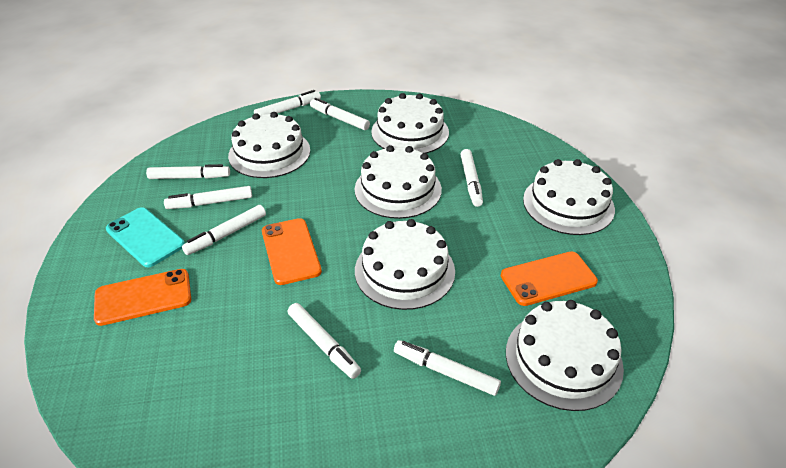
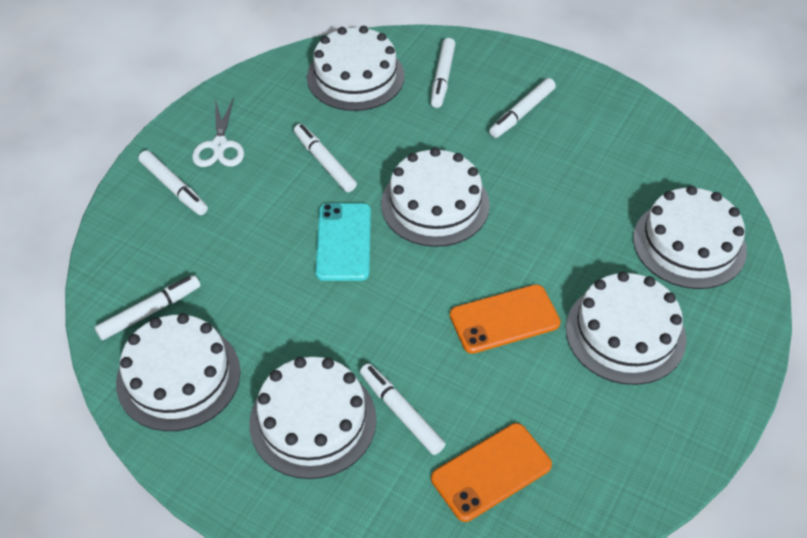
orange phone: [94,269,191,326] [262,218,322,285] [501,251,598,306] = 3 -> [431,423,552,522] [450,284,561,354] = 2
white marker: [146,164,230,179] [164,186,252,209] [182,205,266,255] [254,90,321,115] [288,303,361,379] [310,98,370,130] [394,340,501,396] [460,149,483,207] = 8 -> [95,275,200,340] [138,150,208,215] [294,124,357,192] [360,363,446,455] [431,38,455,108] [489,78,556,138] = 6
white scissors: none = 0 -> [192,97,244,167] = 1

